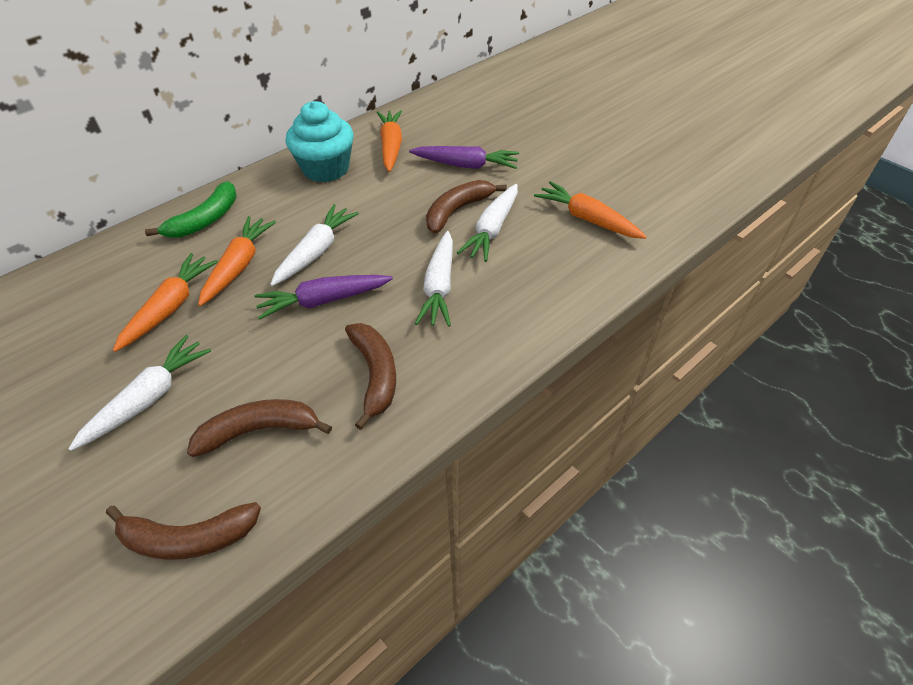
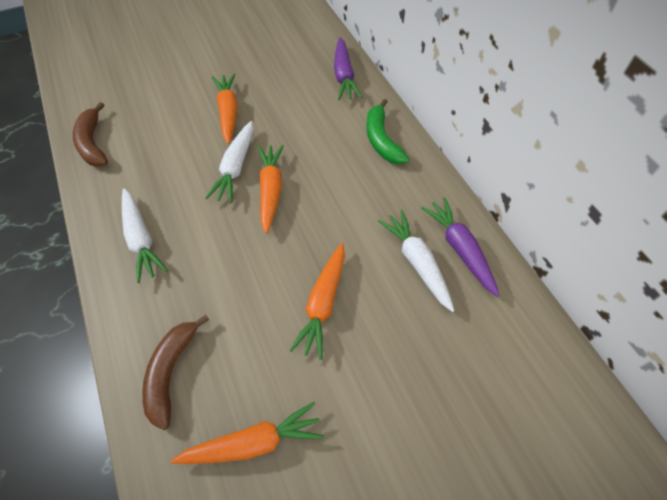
brown banana: [106,502,261,560] [187,399,332,457] [345,323,396,430] [426,180,507,234] = 4 -> [73,102,108,167] [142,315,209,430] = 2
turquoise cupcake: [286,101,354,182] = 1 -> none = 0
white carrot: [68,335,211,451] [270,204,359,286] [415,231,453,327] [457,184,518,262] = 4 -> [122,188,168,283] [205,121,253,203] [378,210,455,312] = 3

